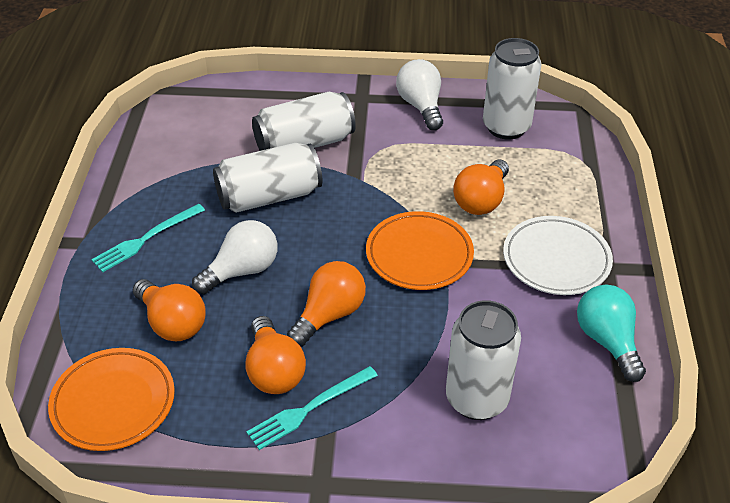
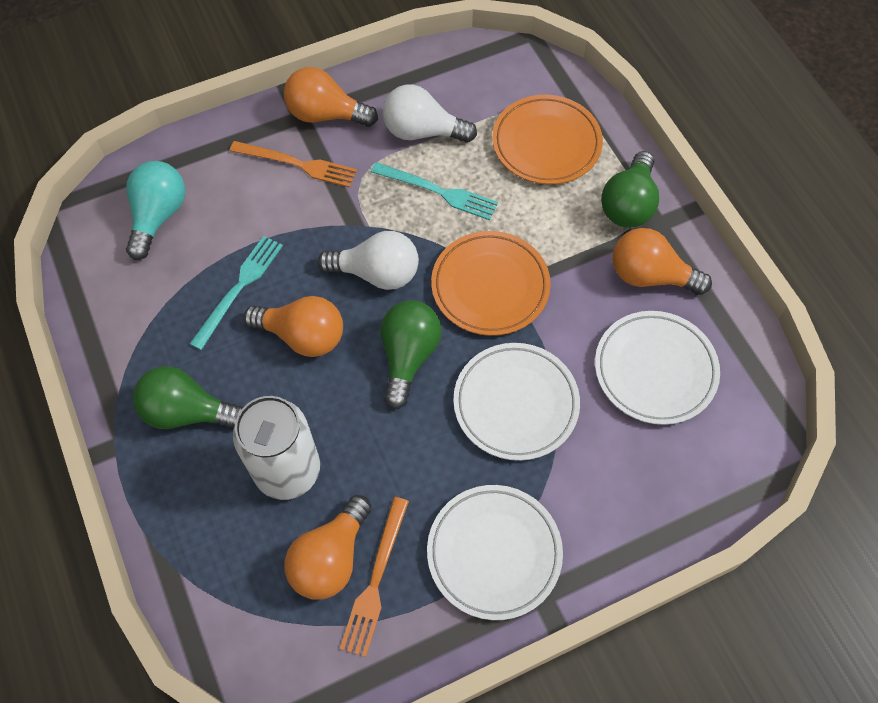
green light bulb: none = 0 -> [133,366,243,429] [381,300,442,409] [601,151,659,228] = 3
orange fork: none = 0 -> [230,141,357,188] [340,497,409,657] = 2
white can: [213,143,322,213] [252,92,356,151] [446,300,521,420] [483,38,542,139] = 4 -> [233,396,320,500] = 1
white plate: [503,216,613,295] = 1 -> [427,485,563,620] [453,343,580,461] [595,311,720,425] = 3

